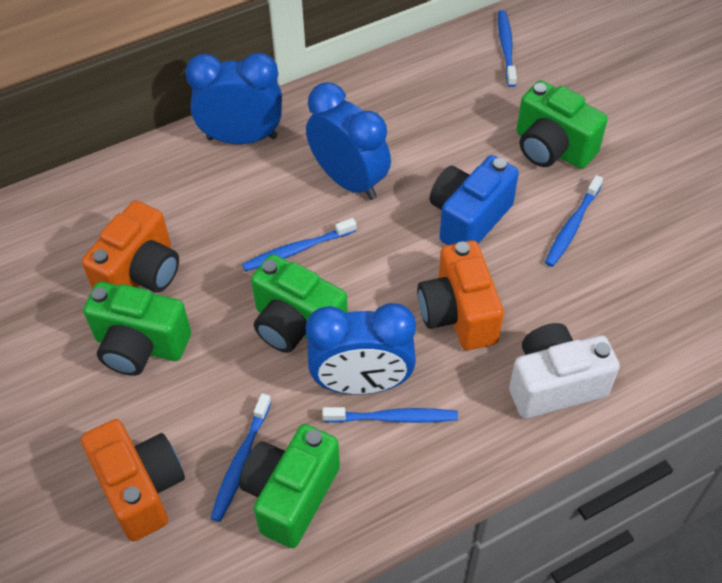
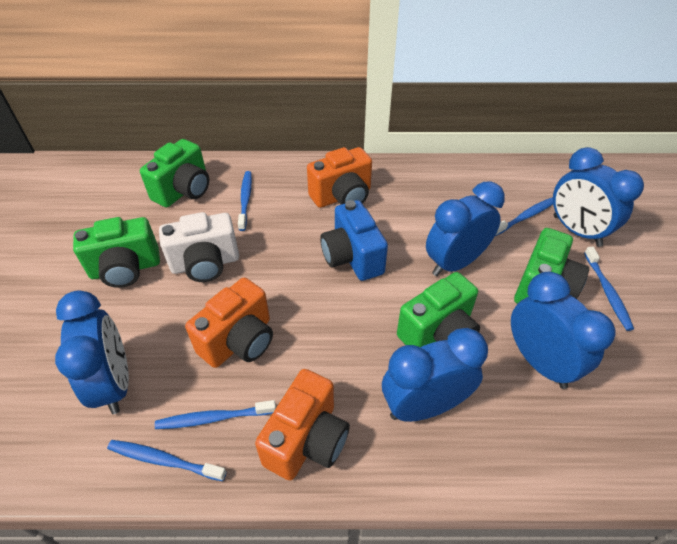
blue clock: [185,53,282,144] [306,82,391,200] [306,303,416,395] = 3 -> [55,290,129,414] [382,328,488,422] [426,181,505,276] [511,272,615,389] [553,147,644,247] = 5

